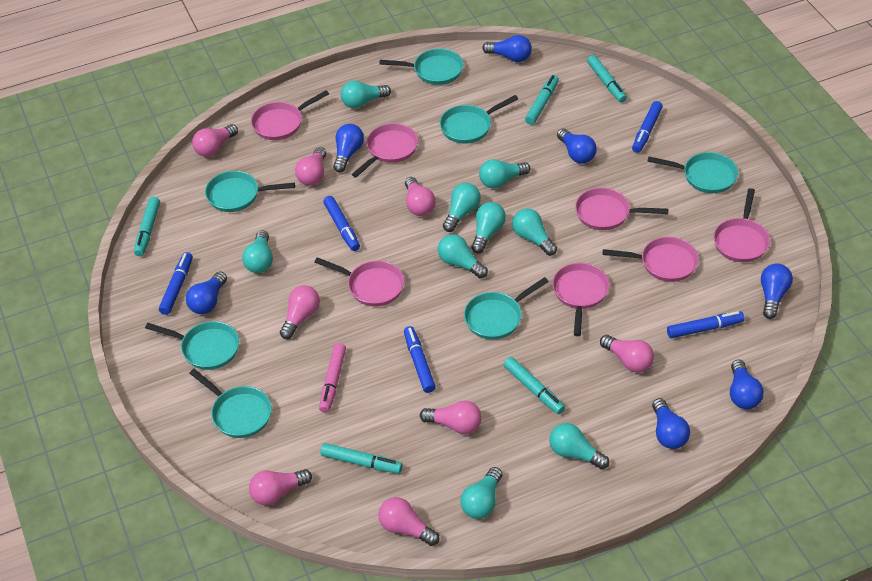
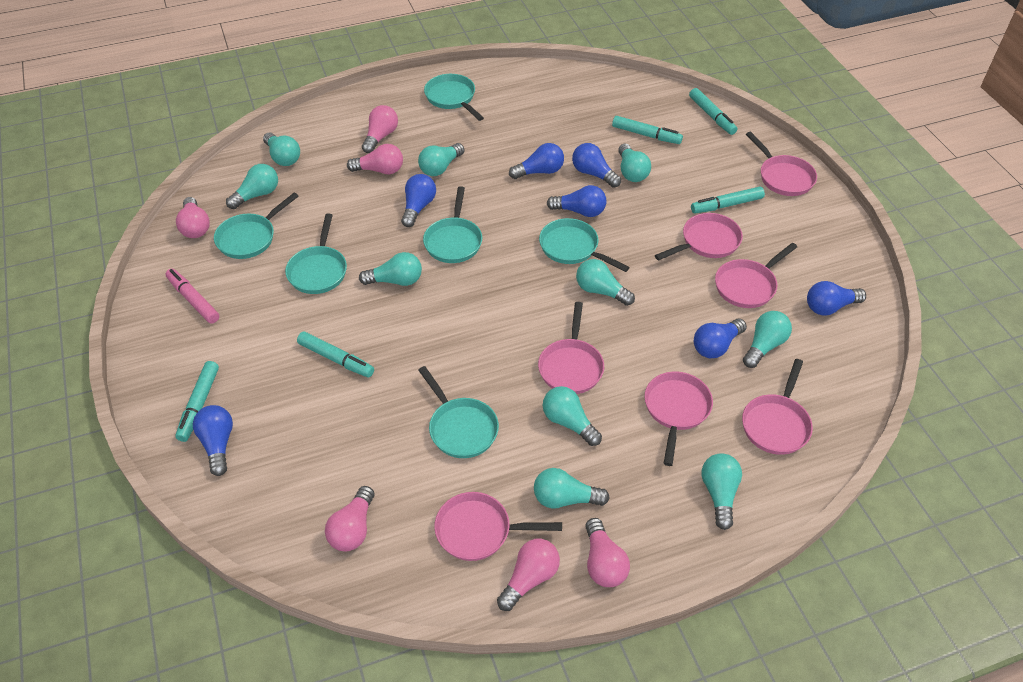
blue marker: [159,252,193,315] [323,196,360,251] [404,326,436,393] [632,101,663,153] [667,311,744,338] = 5 -> none = 0
pink light bulb: [192,124,238,157] [249,469,312,505] [280,285,320,339] [295,147,326,186] [378,497,439,546] [405,177,436,216] [420,401,482,434] [600,335,654,372] = 8 -> [176,197,210,238] [325,486,375,551] [347,144,403,174] [362,105,398,153] [497,539,560,611] [585,518,630,587] = 6
turquoise light bulb: [242,230,273,273] [341,81,391,108] [438,234,488,279] [443,183,481,232] [460,467,502,519] [471,202,506,253] [479,159,531,188] [512,208,557,256] [549,423,609,469] = 9 -> [226,164,278,209] [263,132,300,166] [359,252,422,286] [418,143,465,176] [534,468,610,509] [543,386,602,446] [576,259,635,306] [618,144,651,182] [702,453,742,530] [743,311,792,368] = 10
turquoise pan: [145,321,239,370] [189,369,272,438] [205,171,295,212] [379,48,463,85] [440,95,518,144] [464,277,549,340] [647,152,738,193] = 7 -> [214,193,299,259] [285,213,347,294] [418,366,499,458] [423,186,482,263] [424,74,484,121] [539,218,630,272] = 6

